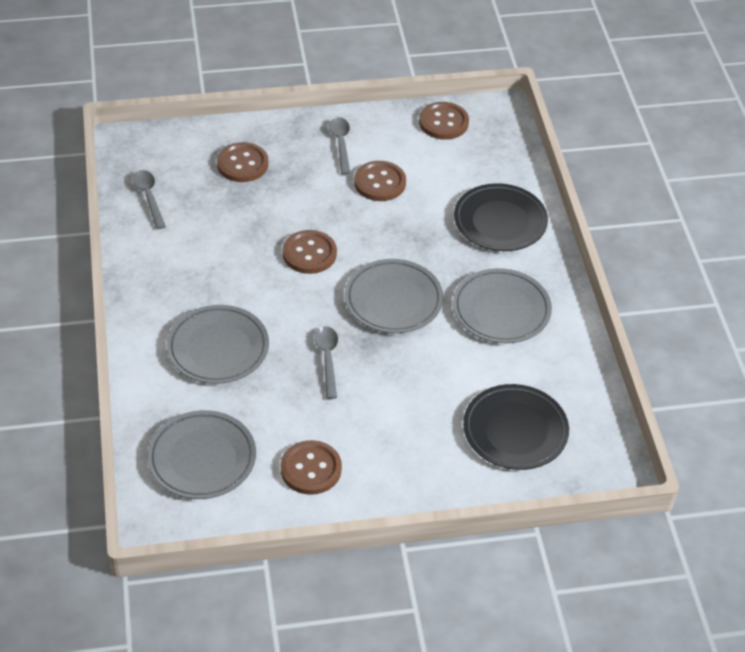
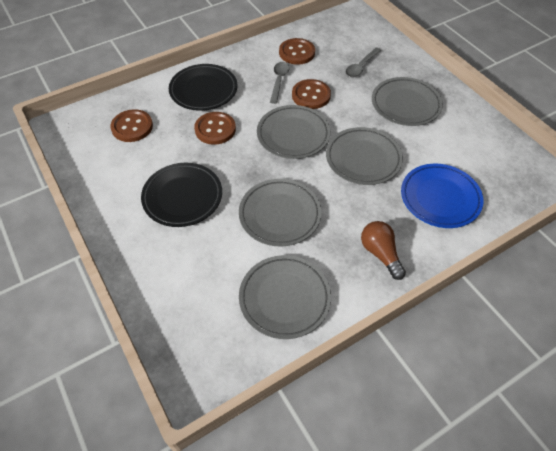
blue plate: none = 0 -> [401,164,484,228] = 1
brown button: [217,142,269,182] [280,440,342,495] [282,230,337,274] [354,161,406,201] [419,102,469,140] = 5 -> [110,109,153,142] [194,112,236,145] [279,38,315,65] [292,79,331,109] = 4
brown light bulb: none = 0 -> [361,221,406,280] = 1
grey plate: [147,410,256,499] [167,305,269,384] [345,259,443,333] [453,268,552,343] = 4 -> [239,179,321,246] [239,255,331,339] [257,105,330,159] [326,127,403,185] [372,77,443,126] = 5
grey spoon: [132,170,166,229] [314,326,338,399] [329,117,350,175] = 3 -> [270,62,290,104] [346,48,381,77] = 2

